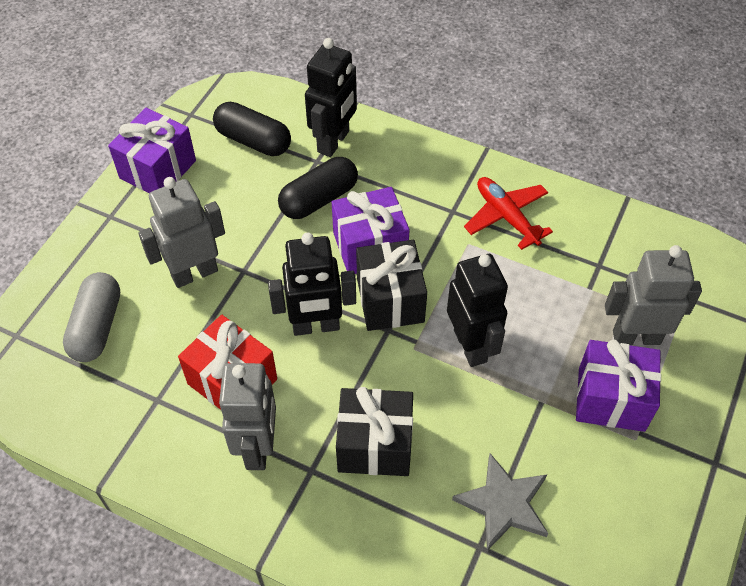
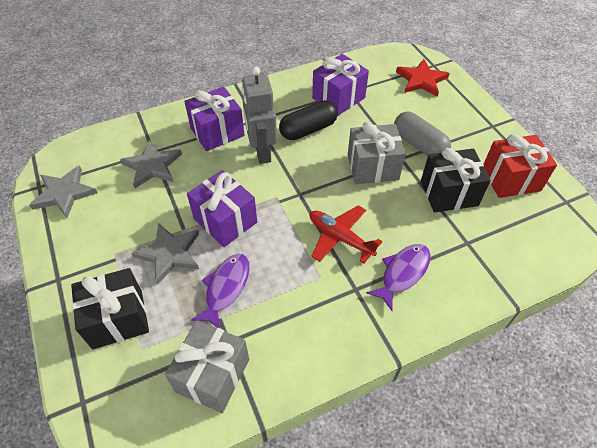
black capsule: [213,102,291,156] [278,157,358,219] = 2 -> [279,100,338,140] = 1
black robot: [268,233,356,336] [305,38,357,157] [447,254,508,367] = 3 -> none = 0
grey gift: none = 0 -> [165,320,249,413] [348,122,406,184] = 2
grey robot: [138,177,225,288] [219,363,276,470] [605,245,702,345] = 3 -> [242,67,277,164] = 1
grey star: [452,453,548,551] = 1 -> [29,165,97,218] [120,139,182,188] [131,223,199,285] = 3
purple fish: none = 0 -> [191,254,250,328] [366,244,431,311] = 2
red star: none = 0 -> [396,59,450,97] = 1

